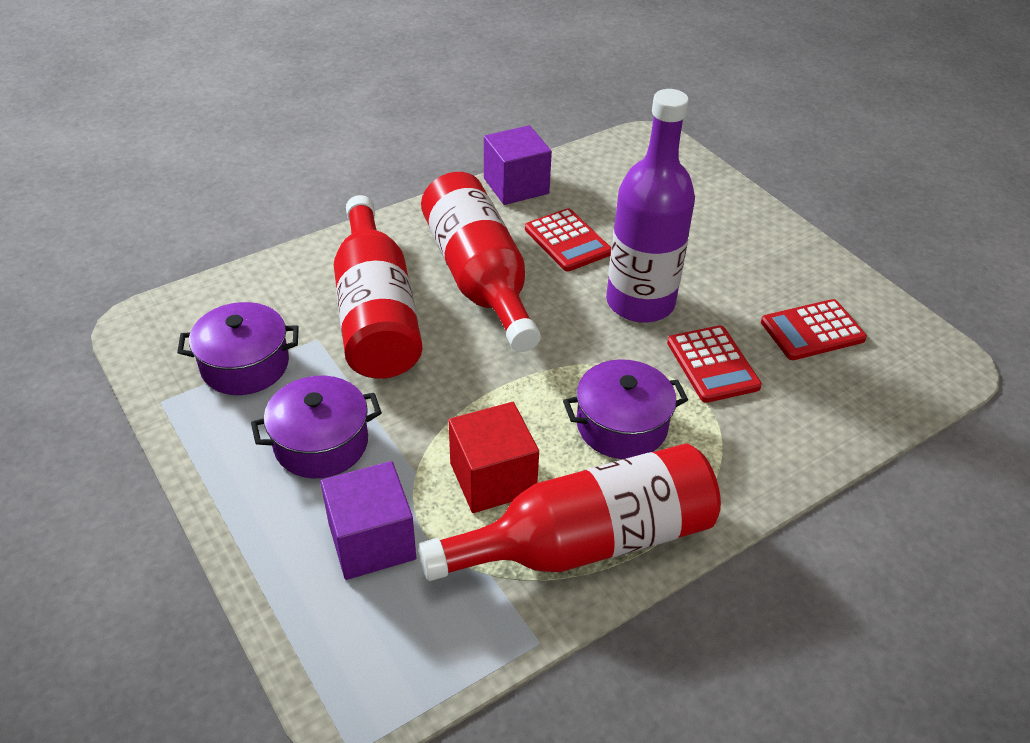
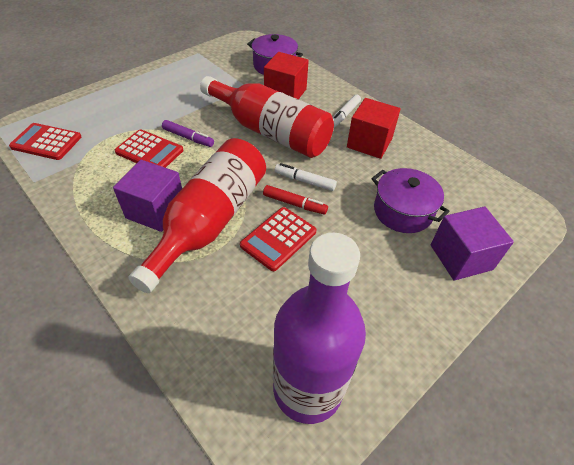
purple marker: none = 0 -> [162,120,214,147] = 1
purple pot: [177,302,299,395] [251,376,382,478] [563,359,688,459] = 3 -> [247,34,303,75] [371,168,450,233] = 2
red bottle: [334,195,422,379] [418,444,721,581] [421,172,541,352] = 3 -> [128,138,266,293] [200,76,334,158] = 2
red cube: [449,402,539,513] = 1 -> [264,52,309,99] [347,98,401,159] = 2
red marker: none = 0 -> [263,185,328,215] = 1
white marker: none = 0 -> [275,163,337,191] [333,94,361,128] = 2

